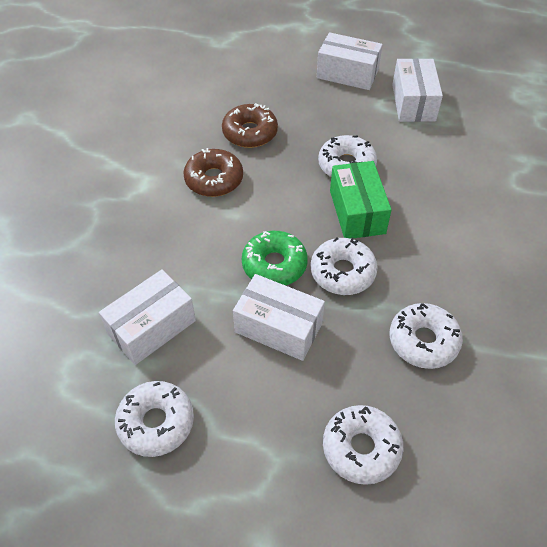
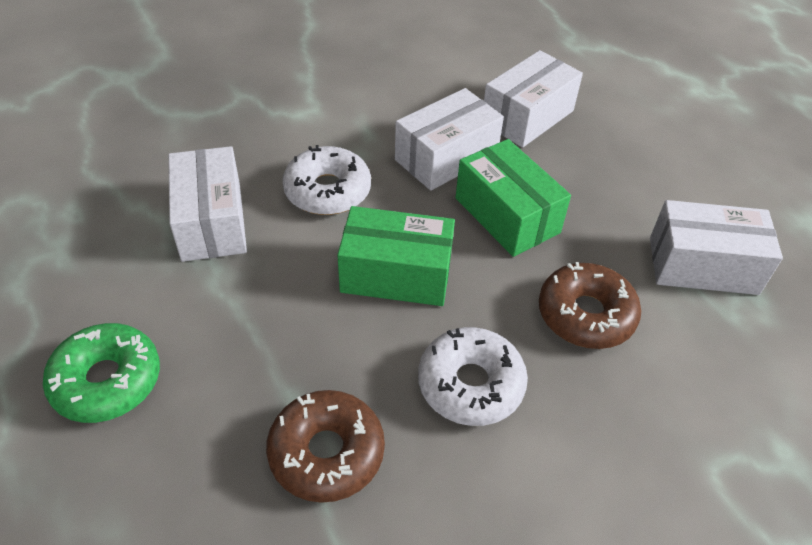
green box: [330,161,392,239] = 1 -> [337,206,455,306] [455,139,571,257] = 2
white donut: [115,381,194,457] [311,238,378,295] [318,135,377,177] [323,405,403,485] [390,303,463,369] = 5 -> [282,145,371,215] [418,327,528,426] = 2

